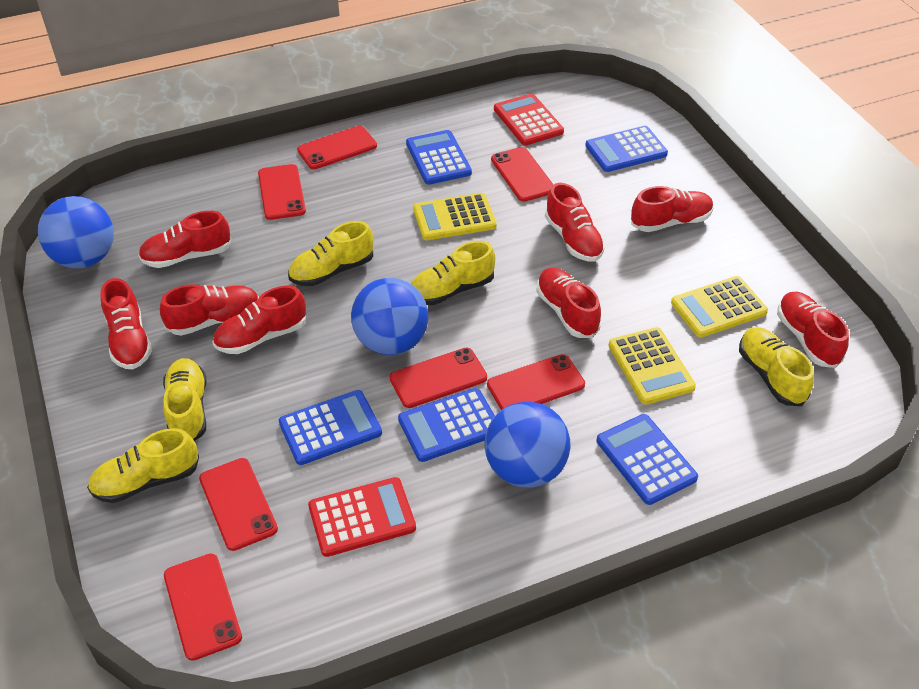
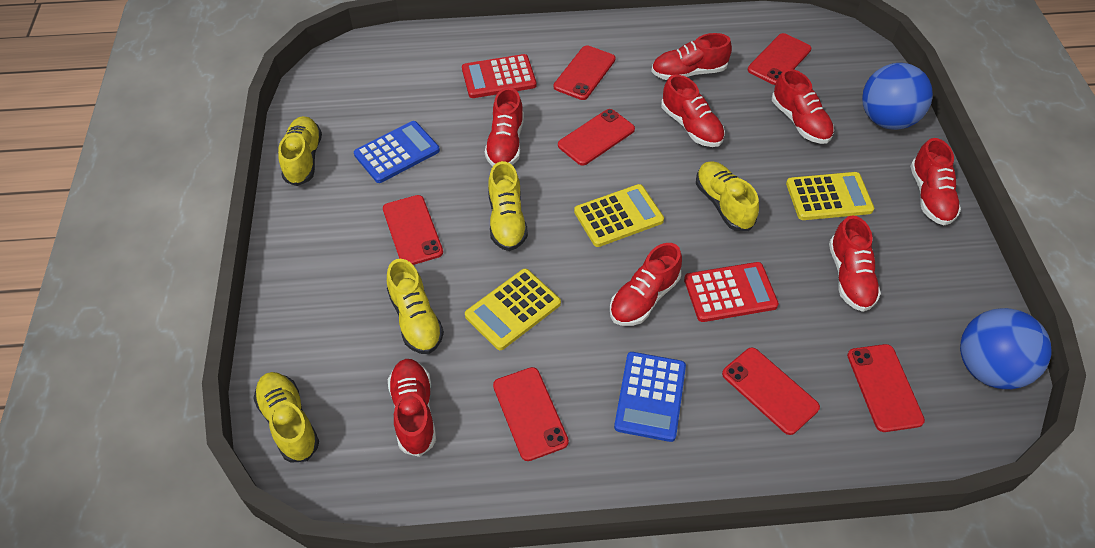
blue ball: [38,196,114,268] [351,278,428,355] [485,401,571,488] = 3 -> [862,63,933,130] [960,308,1052,389] = 2
blue calculator: [279,390,382,465] [398,388,495,462] [406,130,472,185] [585,126,668,172] [597,414,698,505] = 5 -> [354,121,440,183] [614,352,686,442] = 2

